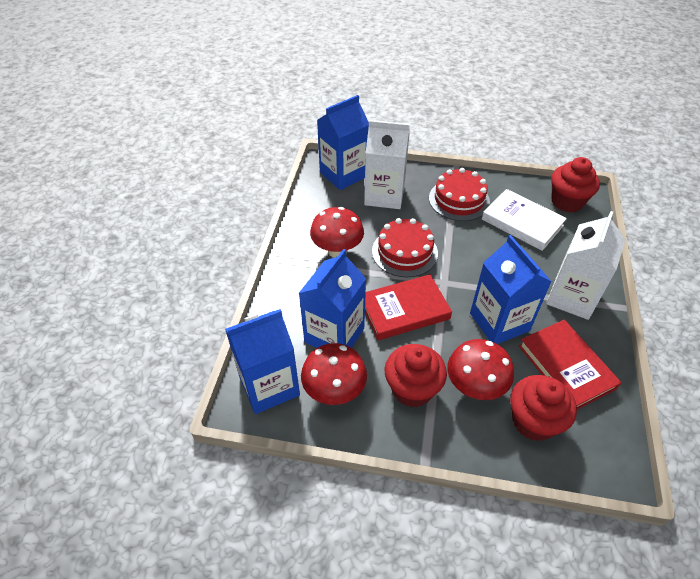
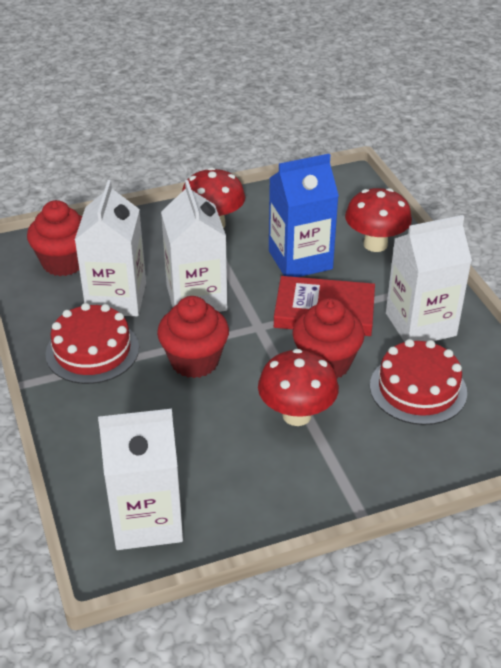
blue carton: [225,309,300,414] [299,249,366,348] [317,95,369,190] [470,235,552,344] = 4 -> [269,154,339,277] = 1
red book: [365,274,452,340] [519,320,622,410] = 2 -> [274,276,375,336] = 1
white book: [482,189,567,251] = 1 -> none = 0
white carton: [364,120,410,209] [546,211,626,320] = 2 -> [75,180,146,316] [98,409,183,550] [161,180,227,312] [386,215,472,342] = 4

